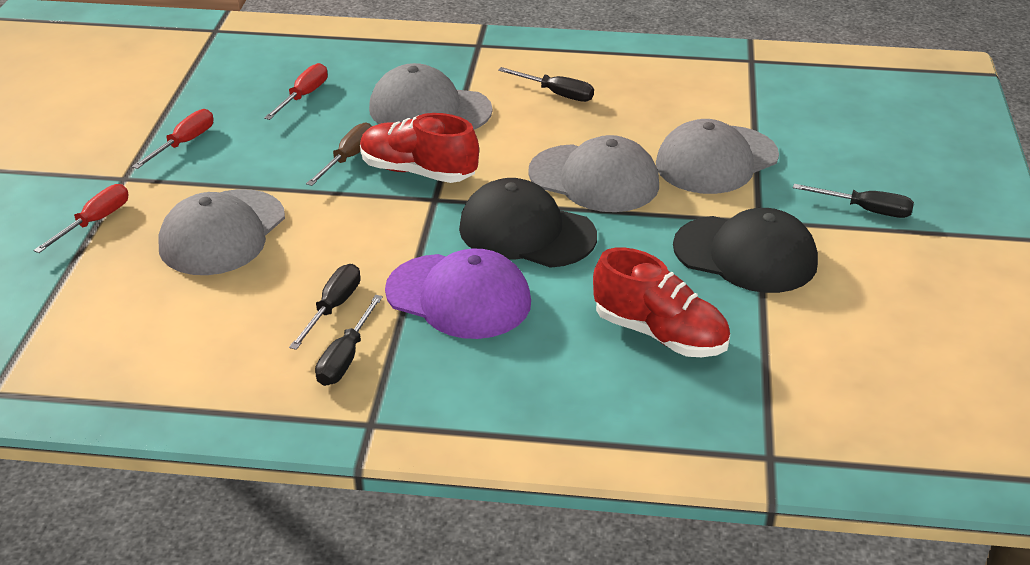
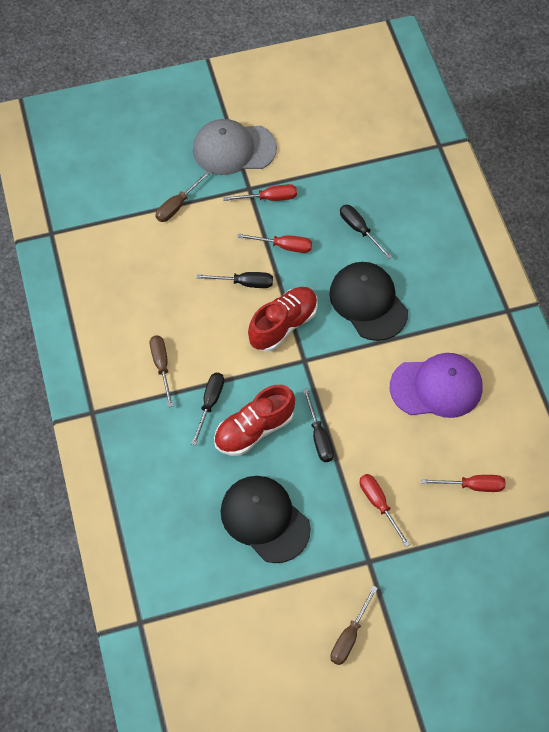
brown screwdriver: [306,122,372,186] = 1 -> [150,335,173,407] [155,171,210,222] [330,586,378,665] = 3
grey cap: [159,189,285,275] [369,63,493,129] [528,135,659,212] [656,119,779,194] = 4 -> [193,119,277,175] = 1
red screwdriver: [33,184,129,253] [132,109,213,169] [264,63,328,120] = 3 -> [223,184,297,201] [237,234,312,253] [360,474,410,547] [421,475,505,492] = 4

